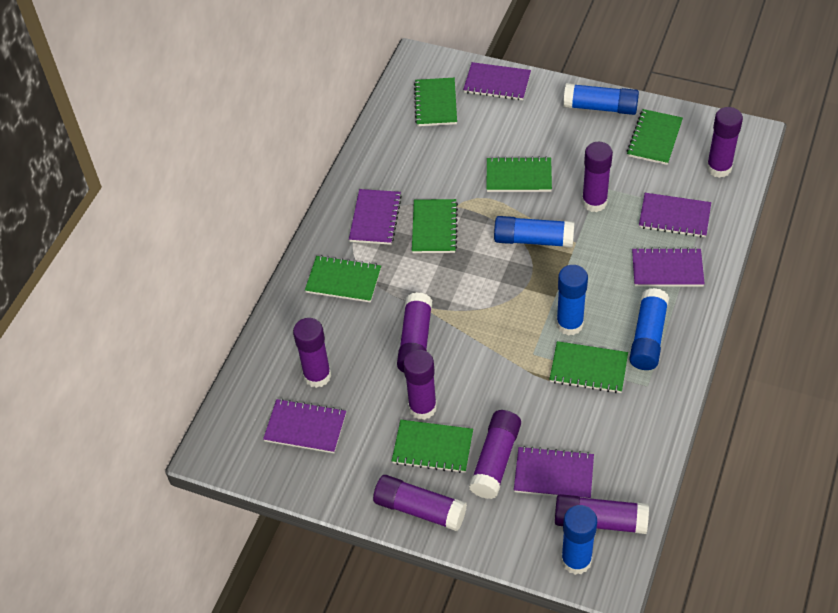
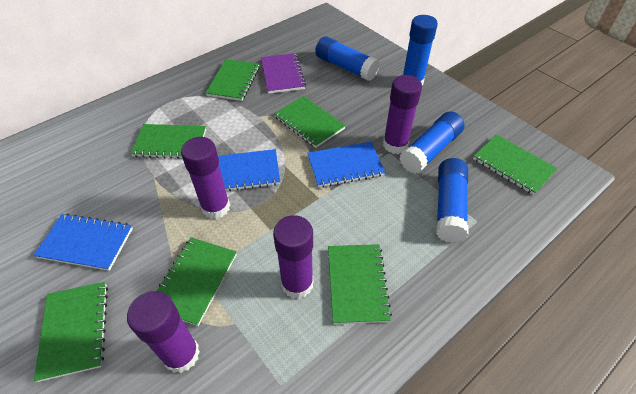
blue glue stick: [494,216,575,248] [556,265,588,336] [561,505,597,575] [563,83,639,115] [629,288,669,370] = 5 -> [315,36,380,81] [399,111,464,174] [403,15,438,85] [436,158,469,243] = 4
blue notebook: none = 0 -> [33,213,133,271] [218,149,280,191] [308,142,385,188] = 3
purple glue stick: [293,318,331,388] [373,475,467,531] [397,292,432,373] [403,350,437,420] [469,410,521,499] [555,494,649,534] [582,142,613,212] [706,107,743,178] = 8 -> [127,291,200,373] [181,137,230,219] [273,215,313,299] [383,75,422,154] = 4
purple notebook: [263,399,346,453] [349,189,402,245] [463,62,531,100] [514,446,594,498] [632,247,705,287] [639,193,711,238] = 6 -> [261,53,306,94] = 1

